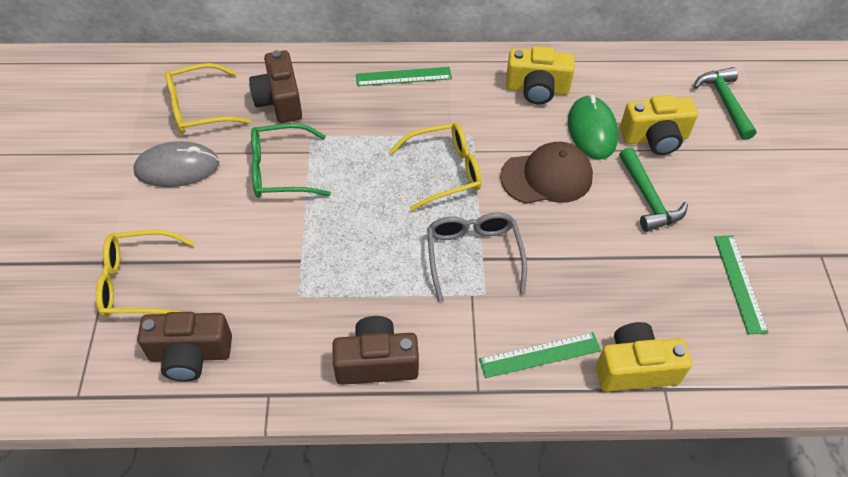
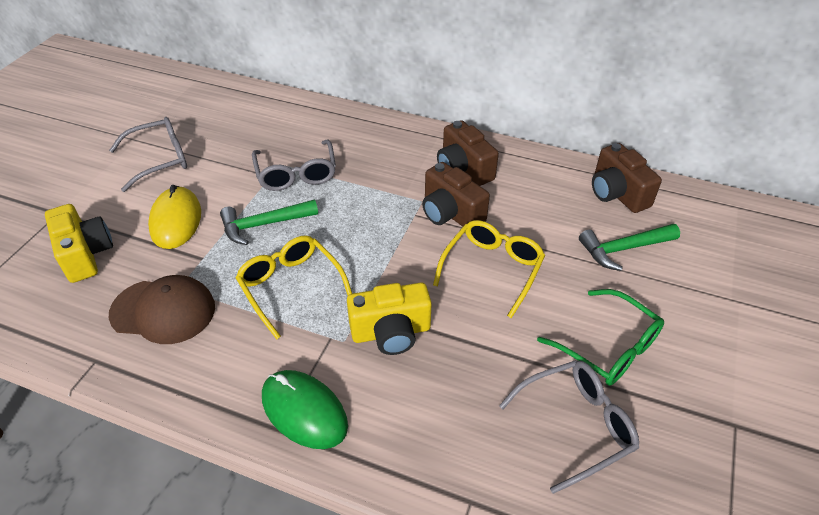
green ruler: [356,67,452,86] [479,332,601,378] [714,235,769,334] = 3 -> none = 0
grey glasses: [427,213,527,302] = 1 -> [109,117,187,192] [252,140,336,191] [499,360,639,494] = 3
grey mouse: [133,141,219,187] = 1 -> none = 0
yellow camera: [506,46,575,104] [596,322,692,392] [620,95,698,155] = 3 -> [45,204,113,283] [347,282,432,355] = 2
yellow glasses: [96,230,194,316] [165,63,251,134] [389,123,482,211] = 3 -> [236,235,352,339] [433,220,545,318] = 2
yellow mouse: none = 0 -> [148,185,201,249] = 1

